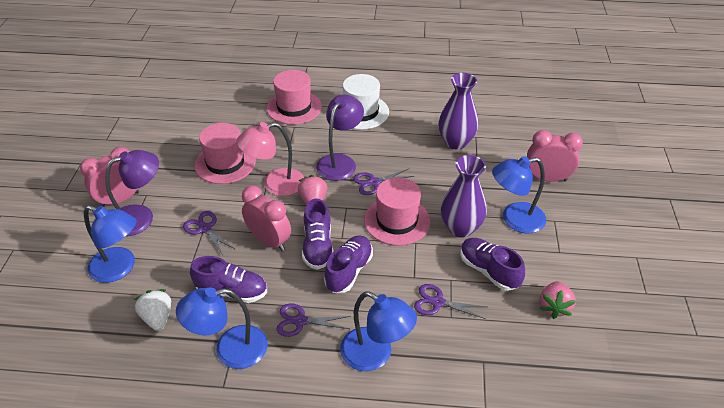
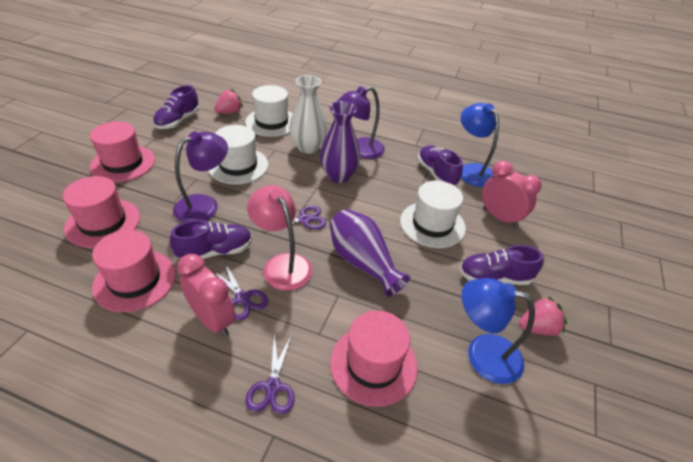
blue lamp: [84,205,136,283] [176,287,268,369] [340,291,417,371] [492,156,546,234] = 4 -> [461,103,499,187] [461,278,535,384] = 2
pink clock: [80,147,139,207] [242,186,291,251] [527,130,583,182] = 3 -> [177,254,236,337] [482,161,542,228] = 2
pink hat: [195,123,256,184] [267,70,322,125] [364,177,430,246] = 3 -> [63,176,140,248] [90,121,155,182] [92,230,176,312] [330,310,418,407] = 4
purple scissors: [183,211,236,255] [276,304,351,337] [353,169,414,195] [414,284,486,319] = 4 -> [212,263,269,320] [246,335,295,414] [262,205,326,232] = 3
white hat: [343,74,389,130] = 1 -> [208,125,269,184] [245,85,293,137] [400,181,466,248] = 3
white strawberry: [134,289,171,331] = 1 -> none = 0
white vase: none = 0 -> [289,75,328,154] = 1

